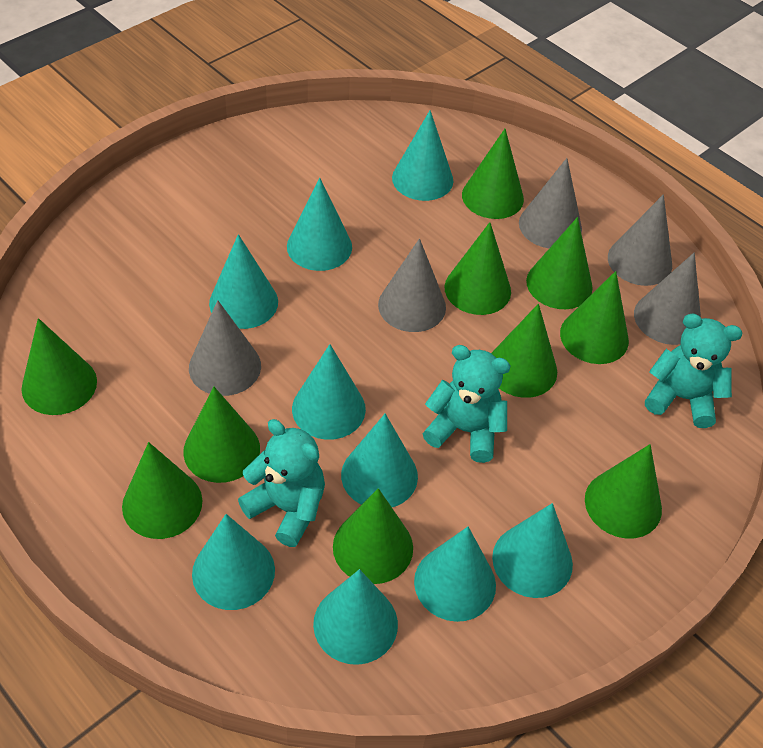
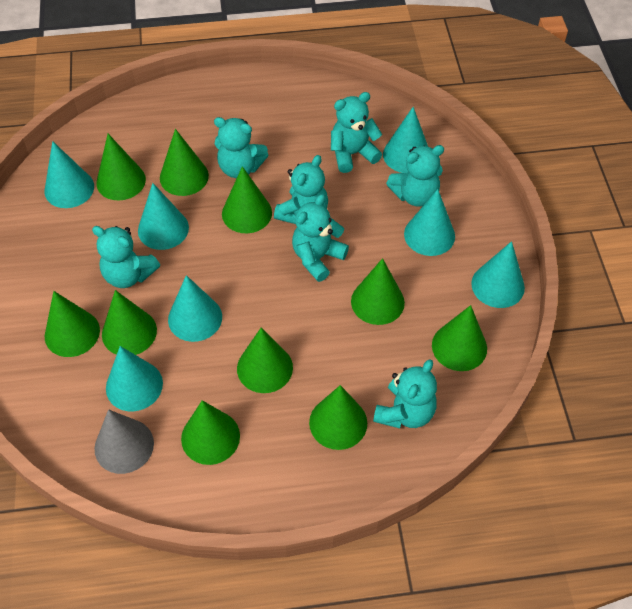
grey cone: [189,300,261,396] [378,238,446,332] [519,158,582,248] [608,194,672,286] [634,252,701,345] = 5 -> [94,409,154,474] = 1
turquoise cone: [192,514,275,610] [209,234,278,329] [287,178,352,271] [292,344,366,440] [313,569,398,665] [341,414,418,507] [392,110,453,201] [414,527,496,622] [492,503,573,598] = 9 -> [44,141,94,208] [106,346,163,411] [138,183,189,250] [168,275,222,342] [383,107,428,173] [404,189,455,256] [471,241,525,308] = 7
turquoise teddy bear: [238,419,325,547] [422,345,511,463] [645,314,743,428] = 3 -> [92,226,160,288] [214,117,268,178] [274,155,328,224] [292,194,349,282] [331,92,382,173] [373,359,437,428] [386,145,444,207] = 7

